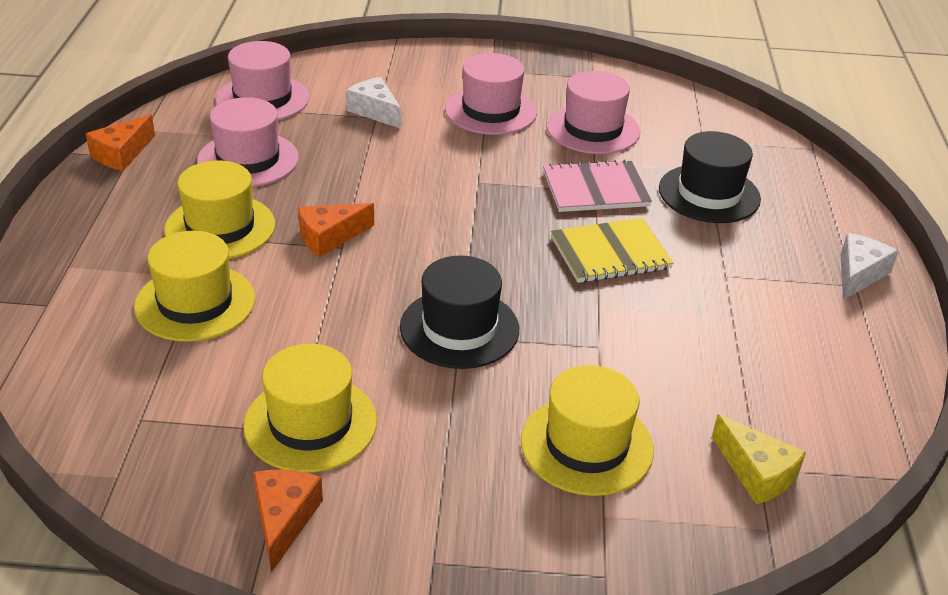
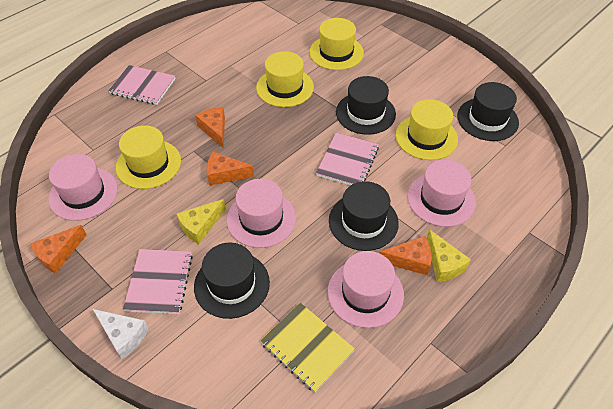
black hat: [400,255,519,369] [659,131,761,223] = 2 -> [194,242,270,319] [329,181,399,251] [336,76,396,135] [457,82,519,141] = 4
orange cheese: [86,114,155,171] [253,470,323,573] [298,203,374,258] = 3 -> [30,225,87,274] [195,107,225,148] [207,152,254,186] [379,236,432,275] = 4
pink notebook: [543,160,652,212] = 1 -> [108,65,176,105] [123,249,193,314] [316,133,379,186] = 3
white cheese: [346,77,401,129] [841,233,899,300] = 2 -> [93,309,149,359] = 1
yellow cheese: [712,414,806,504] = 1 -> [177,199,226,244] [427,229,471,282] = 2

